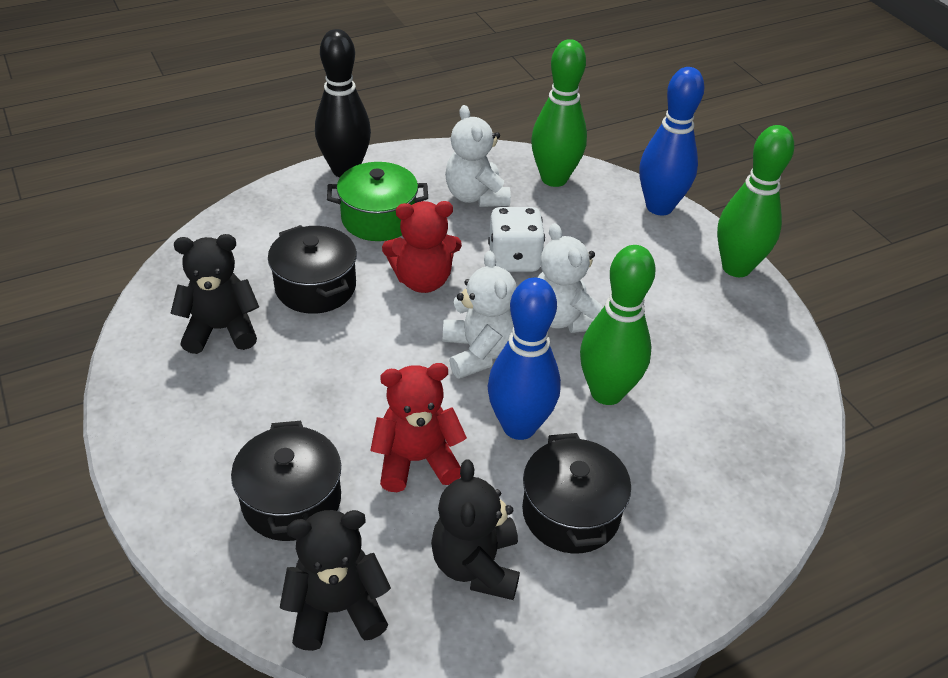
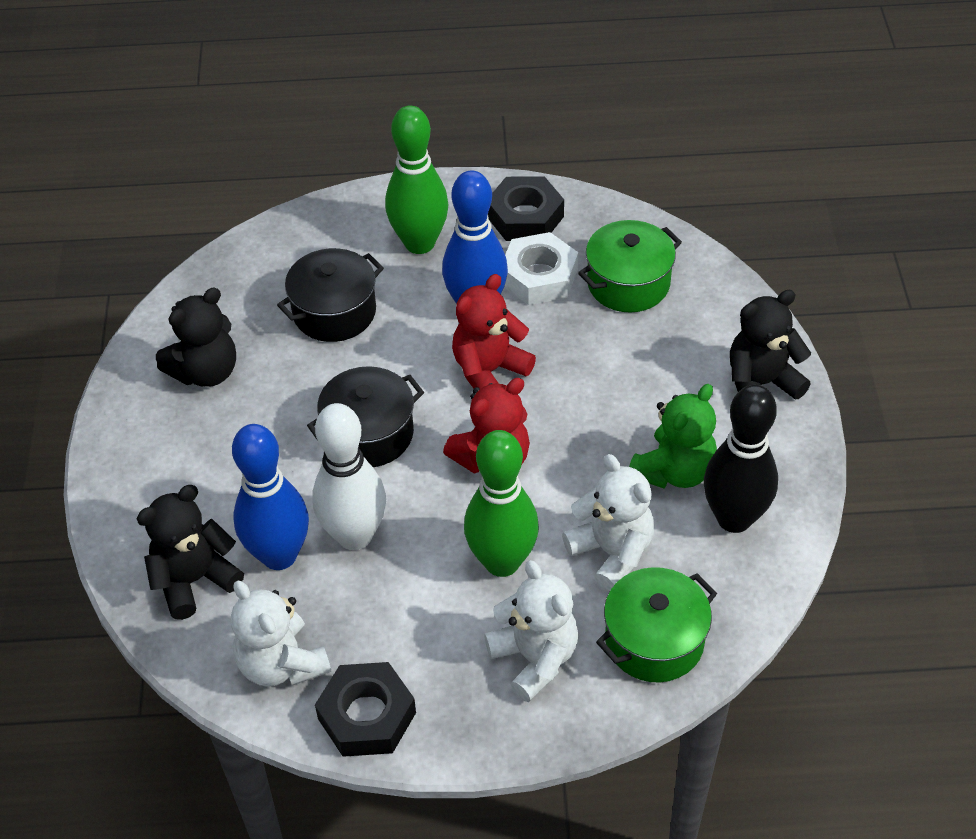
black nut: none = 0 -> [315,662,416,757] [488,176,564,241] = 2
black pot: [231,421,341,541] [268,225,357,314] [522,433,631,553] = 3 -> [277,248,384,342] [307,366,424,467] = 2
green bowling pin: [531,39,587,187] [580,245,656,405] [717,125,794,277] = 3 -> [385,105,449,254] [464,430,539,577] = 2
green pot: [327,162,428,241] = 1 -> [578,220,682,312] [596,567,717,682] = 2
green teddy bear: none = 0 -> [629,384,717,488] = 1
white bowling pin: none = 0 -> [312,403,386,550] = 1
white dice: [488,207,545,272] = 1 -> none = 0
white nut: none = 0 -> [504,232,578,305] = 1

